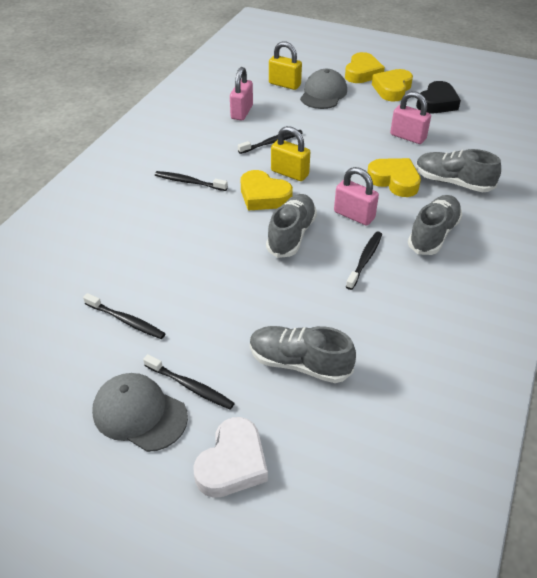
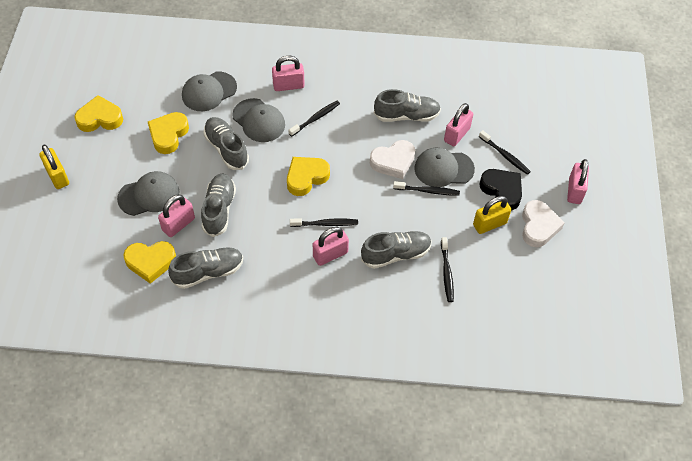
grey cap: [92,373,188,452] [300,69,347,109] = 2 -> [117,171,179,216] [182,71,237,111] [232,98,285,142] [414,148,475,187] = 4
grey shoe: [250,326,356,383] [266,194,317,258] [408,195,462,255] [416,149,501,192] = 4 -> [168,247,243,289] [201,174,236,237] [203,117,249,170] [361,231,432,269] [374,89,441,122] = 5
pink padlock: [230,67,253,120] [334,167,379,226] [390,91,431,144] = 3 -> [158,194,195,237] [272,56,305,91] [313,227,349,266] [444,103,473,146] [567,159,589,204] = 5
white heart: [193,417,268,498] = 1 -> [370,140,415,179] [522,200,564,247] = 2

